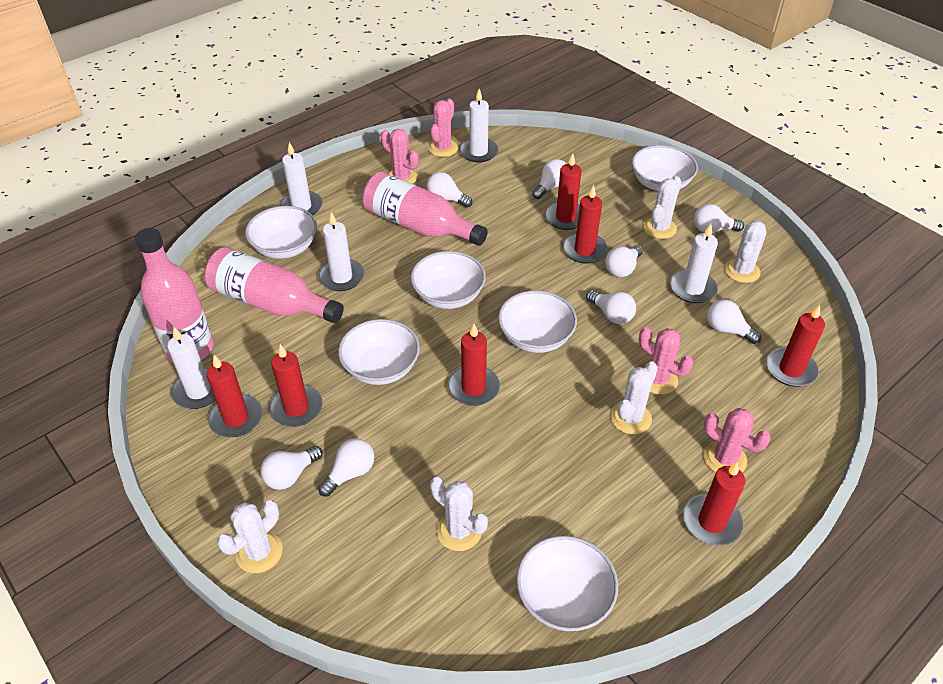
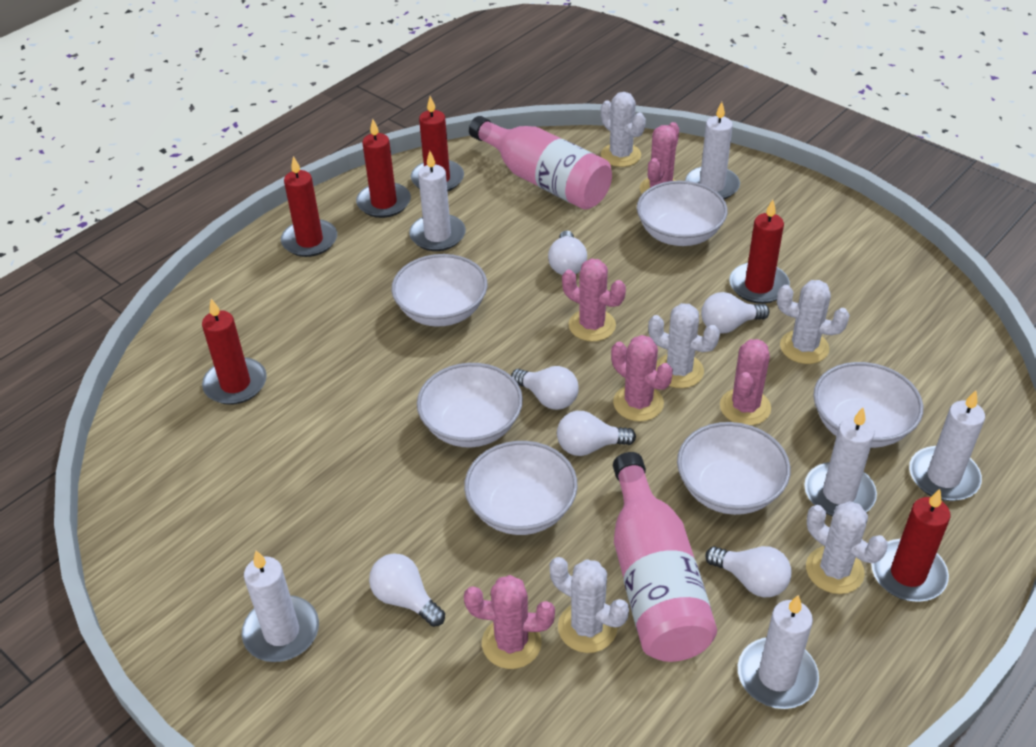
pink bottle: [135,228,214,362] [205,247,344,323] [363,172,488,246] = 3 -> [469,116,612,209] [613,452,717,662] = 2
pink cactus: [380,129,419,184] [428,99,458,157] [639,327,693,395] [703,408,771,473] = 4 -> [464,575,555,669] [562,259,626,342] [611,335,673,422] [640,122,679,194] [720,339,771,426] = 5
red candle: [207,355,262,437] [269,344,322,427] [448,324,500,406] [545,153,582,230] [563,185,608,264] [683,462,745,546] [766,305,825,387] = 7 -> [202,299,267,405] [281,156,337,257] [356,119,411,218] [411,96,464,192] [729,200,790,304] [871,489,951,602] = 6
white candle: [167,327,216,409] [280,142,322,215] [318,212,364,291] [459,89,498,162] [670,224,718,303] = 5 -> [242,551,319,662] [409,151,466,251] [685,102,740,199] [738,595,819,709] [804,408,877,516] [909,390,985,501] = 6
white light bulb: [260,446,323,490] [318,438,374,497] [427,172,472,208] [532,159,566,199] [586,291,636,324] [605,245,643,277] [694,204,744,233] [707,300,761,344] = 8 -> [369,553,445,627] [511,366,579,410] [548,230,587,275] [557,411,636,456] [701,292,770,333] [705,546,791,597] = 6

